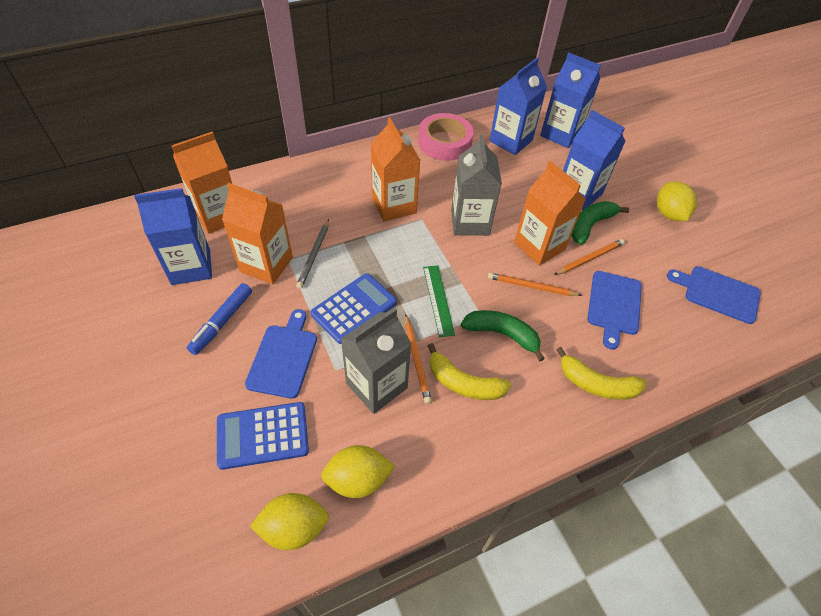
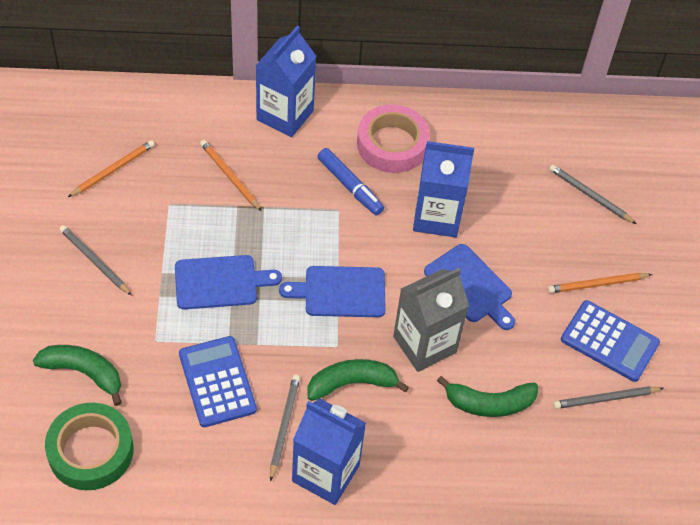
blue carton: [134,188,212,285] [489,58,547,155] [540,53,601,148] [563,110,626,210] = 4 -> [256,26,317,137] [292,399,366,505] [413,141,474,237] = 3
green banana: [461,310,545,361] [571,201,629,245] = 2 -> [33,345,122,406] [307,359,409,401] [437,376,538,417] = 3
green ruler: [423,265,455,337] = 1 -> none = 0
green tape: none = 0 -> [45,403,134,490] = 1
grey carton: [341,308,412,414] [451,134,502,236] = 2 -> [393,268,469,372] = 1
grey pencil: [296,219,329,289] = 1 -> [60,225,132,296] [270,375,300,482] [549,164,636,224] [553,386,664,409] = 4
orange carton: [172,132,232,234] [222,183,293,284] [371,117,421,221] [514,161,586,266] = 4 -> none = 0
yellow banana: [428,343,511,400] [556,347,647,400] = 2 -> none = 0
yellow lemon: [250,493,329,550] [321,445,395,498] [657,181,697,221] = 3 -> none = 0

